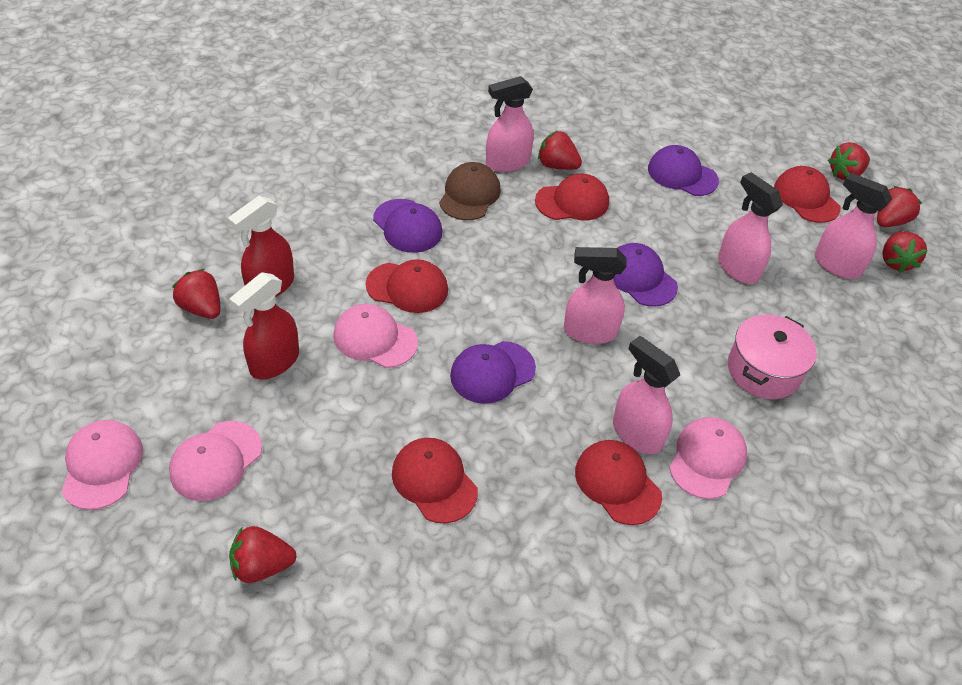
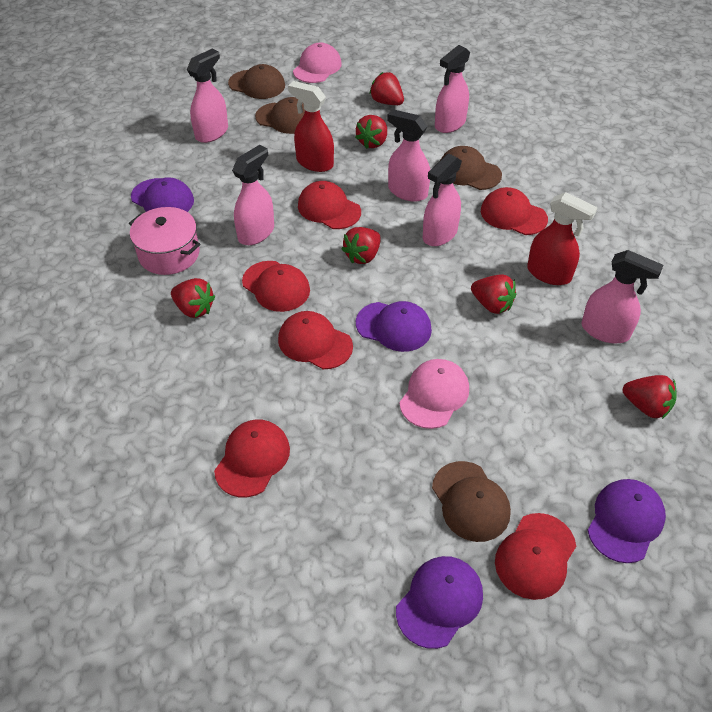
brown cap: [439,162,501,220] = 1 -> [228,64,285,99] [255,97,305,134] [432,461,511,542] [441,146,502,190] = 4
pink cap: [61,420,143,510] [169,421,262,501] [333,304,418,368] [669,417,747,499] = 4 -> [293,43,342,83] [399,359,469,429] = 2
pink spray bottle: [486,76,534,172] [564,247,626,344] [613,336,680,454] [718,172,783,284] [815,173,892,279] = 5 -> [187,49,228,143] [232,145,274,245] [387,109,430,202] [423,153,462,246] [435,45,470,133] [581,250,664,344] = 6
red cap: [366,259,448,313] [392,438,478,523] [535,174,609,220] [575,440,662,525] [774,166,841,223] = 5 -> [214,419,290,497] [242,261,310,312] [278,311,353,369] [298,181,361,229] [481,187,548,235] [495,513,576,600] = 6

